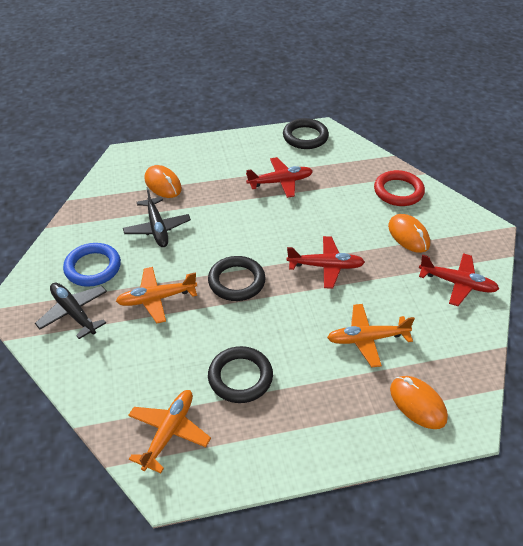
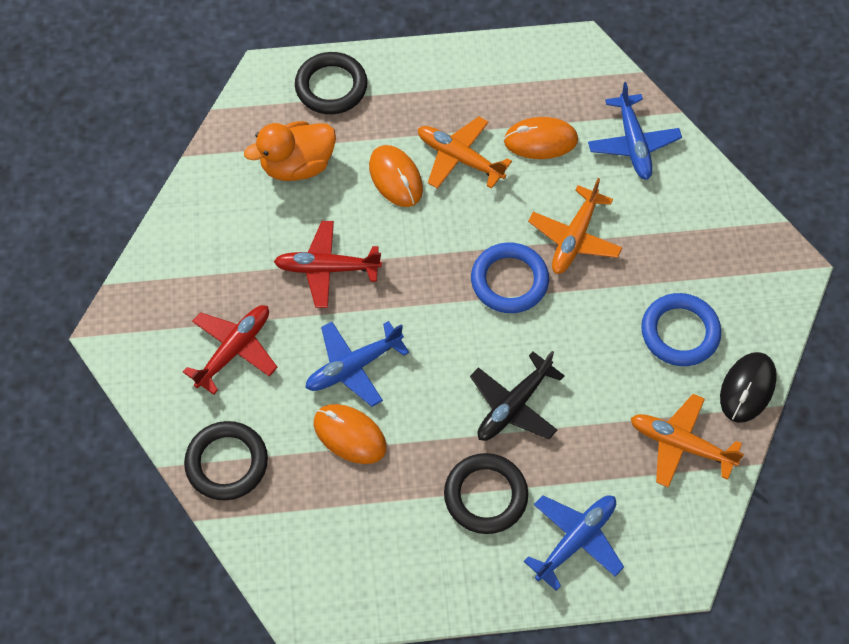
black mouse: none = 0 -> [720,352,777,423] = 1
black plane: [35,283,107,339] [123,187,191,247] = 2 -> [470,351,565,441] = 1
blue plane: none = 0 -> [305,321,409,407] [524,495,624,591] [588,82,682,180] = 3
blue ring: [63,243,121,287] = 1 -> [471,243,549,313] [641,293,721,366] = 2
orange duck: none = 0 -> [244,121,336,181] = 1
red plane: [246,157,313,198] [287,236,365,289] [419,253,499,306] = 3 -> [183,305,278,395] [274,221,382,308] = 2
red ring: [374,170,425,206] = 1 -> none = 0

